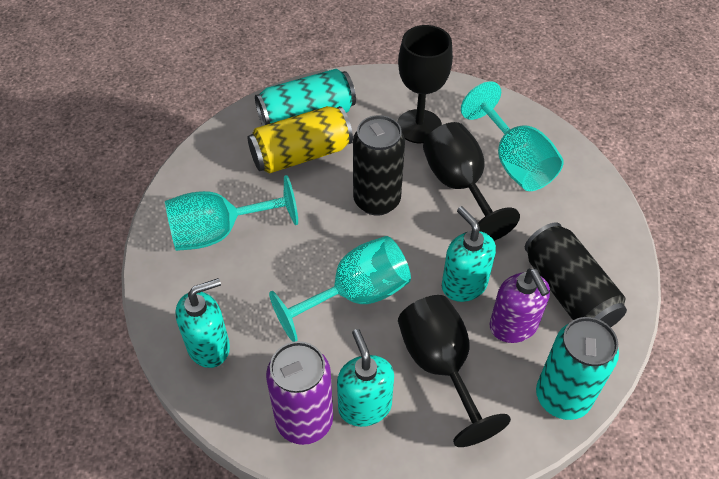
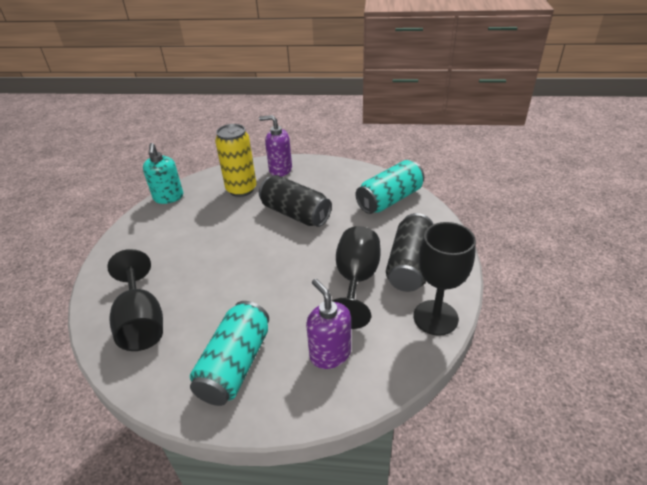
purple can: [266,341,333,445] = 1 -> none = 0
purple soap dispenser: [490,268,550,343] = 1 -> [259,115,292,177] [306,279,351,369] = 2
turquoise goblet: [165,175,298,251] [269,236,411,342] [461,81,564,191] = 3 -> none = 0
turquoise soap dispenser: [175,278,230,368] [337,329,394,427] [442,206,496,302] = 3 -> [143,143,183,204] = 1

